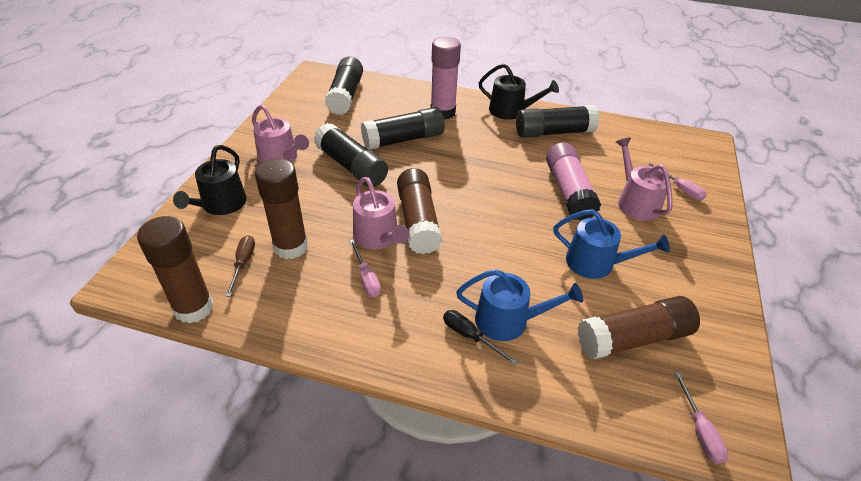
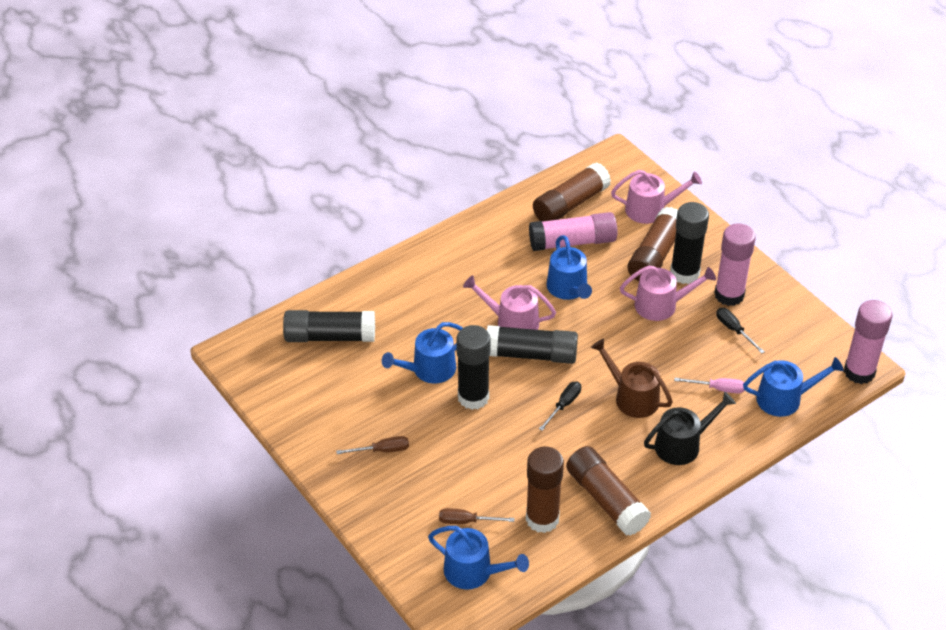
black screwdriver: [443,310,517,365] = 1 -> [539,382,581,431] [716,308,765,353] = 2
black watering can: [173,145,247,215] [479,64,559,120] = 2 -> [644,392,736,465] = 1
blue watering can: [456,269,583,341] [553,209,670,279] = 2 -> [382,322,463,383] [428,526,529,590] [547,235,592,300] [743,357,844,417] = 4
brown screwdriver: [225,235,255,297] = 1 -> [336,436,409,454] [439,508,514,524] = 2
brown watering can: none = 0 -> [591,338,673,418] = 1
pink glue stick: [430,37,461,119] [546,142,601,221] = 2 -> [529,212,617,251] [714,223,756,306] [844,300,892,384] = 3
pink screwdriver: [350,239,381,297] [648,163,707,200] [674,372,728,464] = 3 -> [674,378,744,393] = 1

